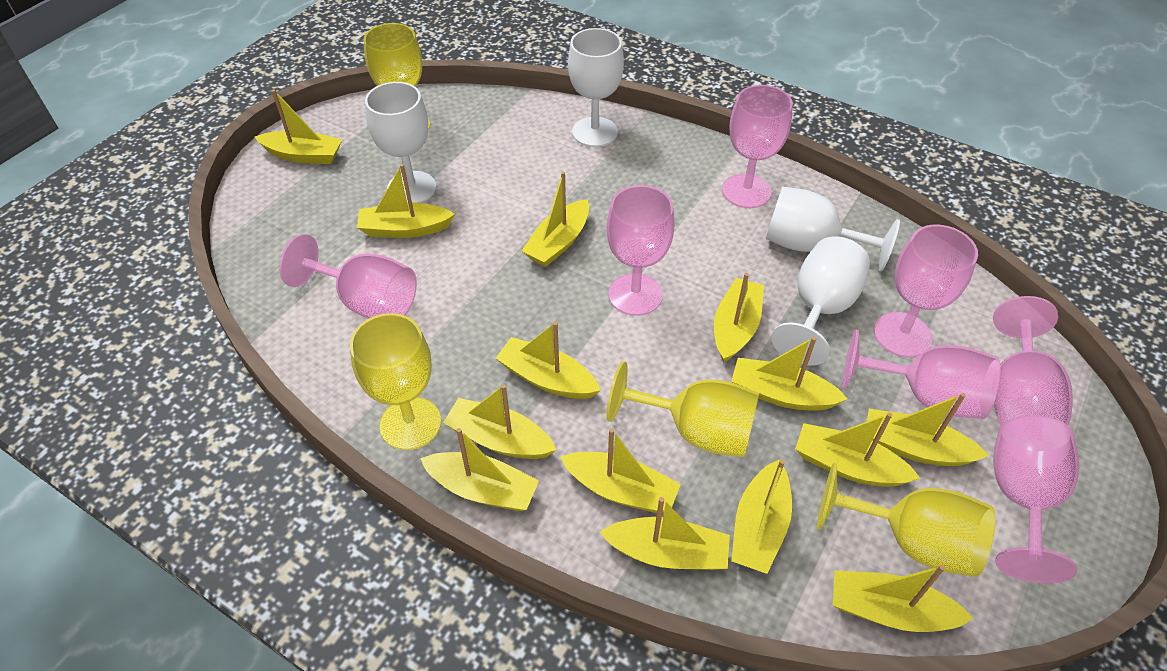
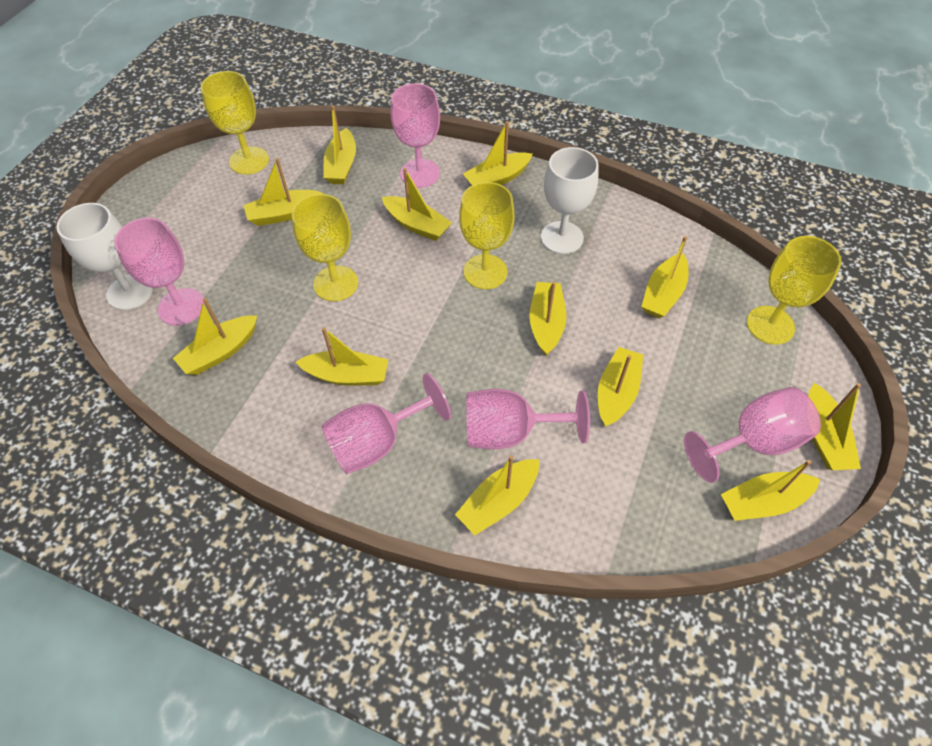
pink goblet: [279,234,417,319] [607,185,675,316] [722,85,793,208] [842,330,1001,419] [874,225,978,357] [993,296,1073,425] [993,416,1079,584] = 7 -> [114,218,205,326] [321,373,451,474] [391,83,440,188] [466,389,590,449] [684,387,821,483] = 5
white goblet: [365,82,436,203] [568,28,624,147] [766,187,900,272] [771,236,870,366] = 4 -> [56,203,153,310] [541,147,599,254] = 2
yellow boat: [255,89,343,164] [357,164,455,238] [420,428,539,511] [443,384,557,459] [495,322,601,399] [522,172,589,267] [560,428,681,514] [600,497,730,570] [714,273,764,363] [731,337,847,411] [731,459,792,574] [795,412,920,487] [833,565,973,632] [867,393,989,466] = 14 -> [173,298,257,375] [243,158,323,226] [296,327,389,385] [323,105,356,184] [382,168,452,241] [455,455,539,535] [463,121,533,185] [529,282,566,356] [598,347,643,427] [641,236,688,318] [721,460,821,521] [808,383,861,470] = 12

